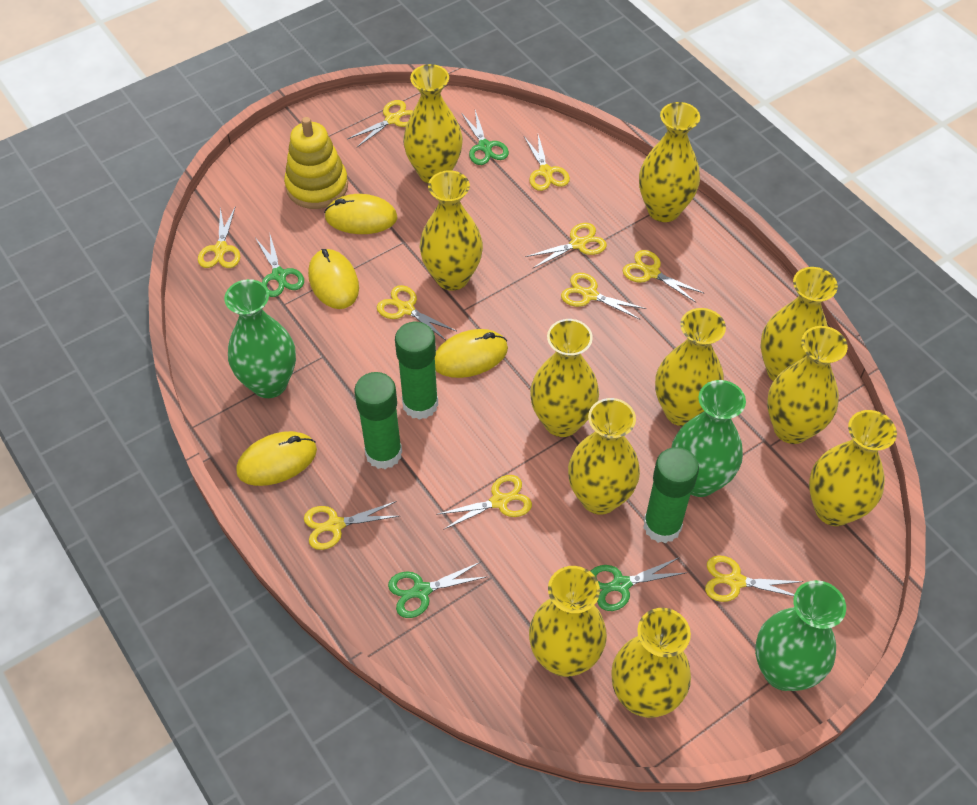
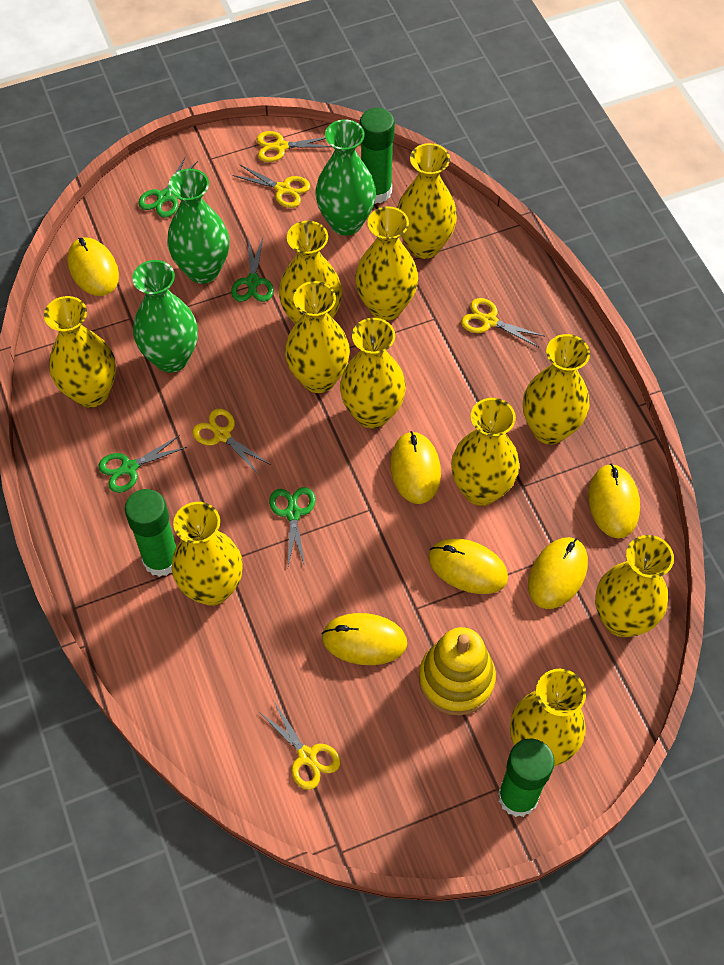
yellow mouse: [236,431,317,486] [308,249,359,309] [324,194,397,234] [435,329,508,378] = 4 -> [67,237,119,296] [321,613,407,665] [390,431,441,504] [429,539,508,594] [528,537,588,609] [588,464,640,538] = 6
yellow scissors: [198,207,240,268] [304,501,399,550] [347,100,413,148] [377,285,456,340] [436,475,532,530] [524,135,570,191] [525,223,607,268] [561,273,646,319] [623,250,705,303] [705,555,804,602] = 10 -> [193,409,271,475] [232,164,310,208] [256,131,332,162] [259,700,340,790] [461,298,544,347] = 5

